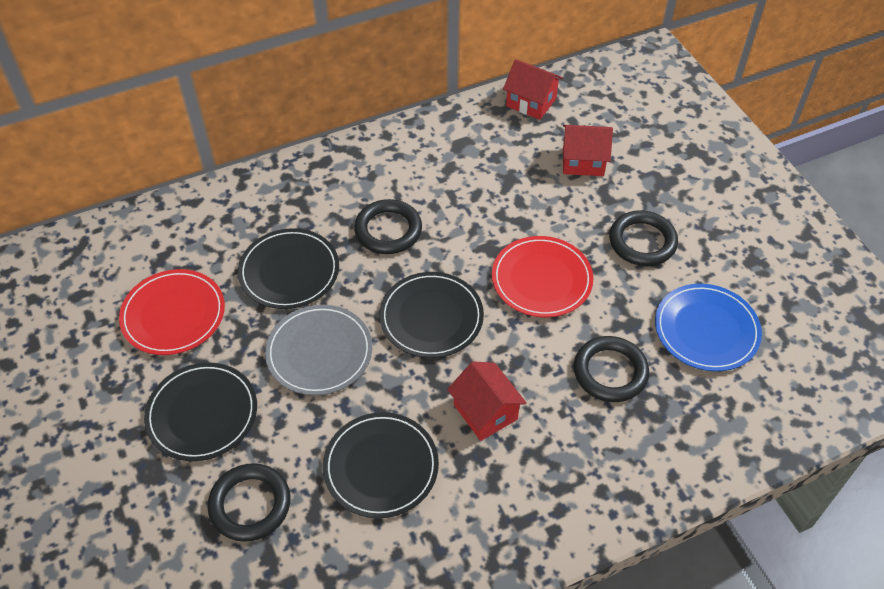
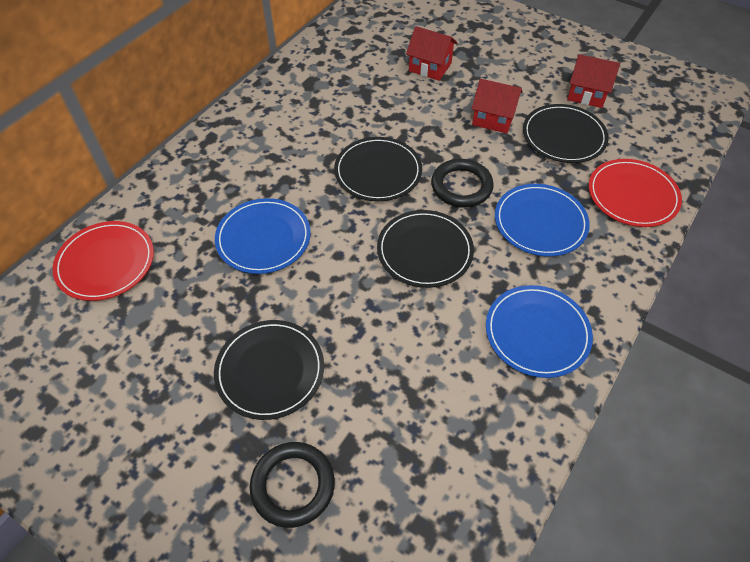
black ring: [208,463,291,542] [354,199,422,254] [574,336,649,402] [609,210,678,266] = 4 -> [250,442,335,528] [431,159,494,208] = 2
blue plate: [655,284,762,371] = 1 -> [215,198,311,274] [486,285,593,378] [495,184,590,256] = 3
grey plate: [265,305,372,395] = 1 -> none = 0

